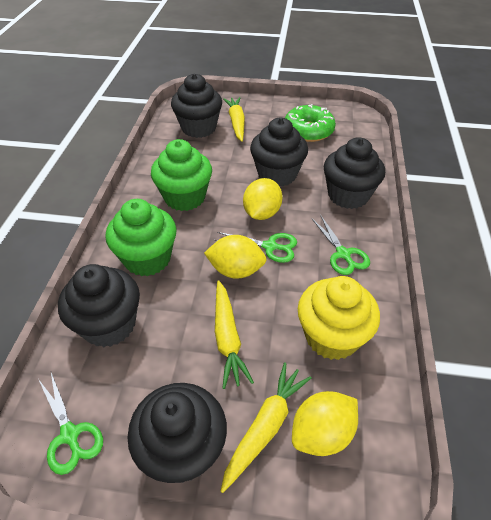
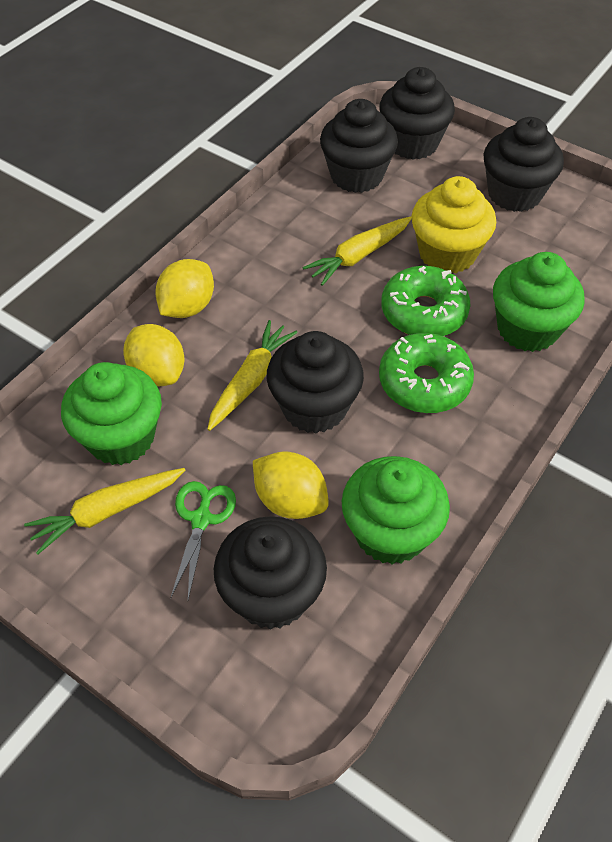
green cupcake: [105,199,177,276] [151,139,212,211] = 2 -> [61,362,162,465] [342,456,450,564] [493,252,585,352] = 3
green donut: [285,104,336,142] = 1 -> [379,333,474,413] [381,266,471,336] = 2
green scissors: [38,373,103,475] [214,232,297,263] [312,215,370,275] = 3 -> [170,481,236,600] = 1

